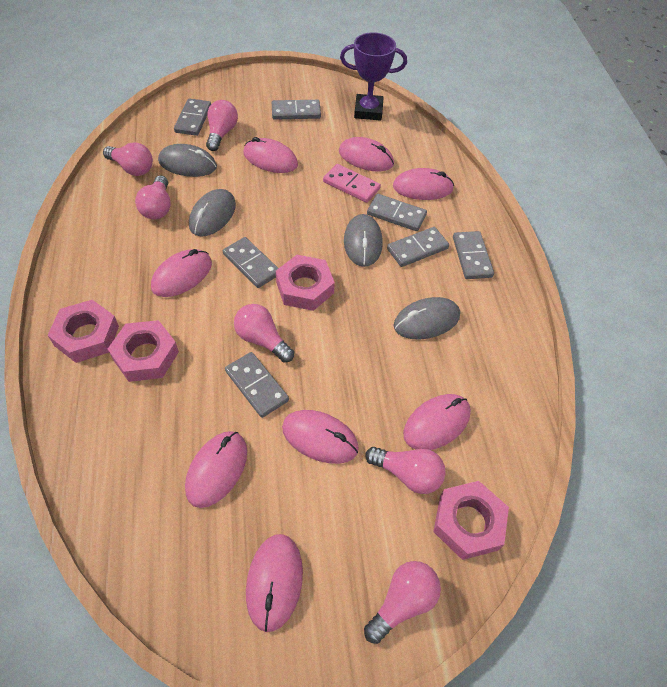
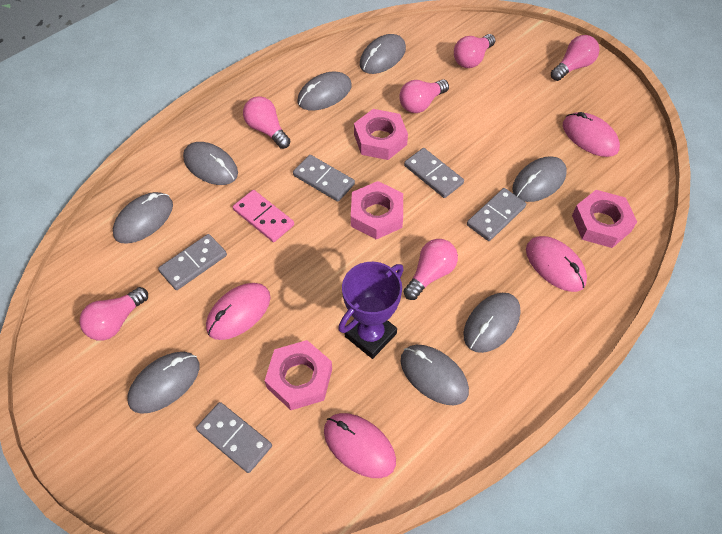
grey domino: [174,98,211,136] [223,237,279,288] [225,352,289,418] [272,100,321,120] [367,194,427,231] [387,227,449,267] [453,231,494,279] = 7 -> [158,234,227,290] [196,402,272,473] [293,155,355,202] [404,148,464,198] [467,188,526,241] = 5
grey mouse: [158,144,217,177] [189,189,236,237] [344,214,383,267] [393,297,460,340] = 4 -> [113,192,173,244] [127,352,200,414] [183,142,238,185] [298,72,352,111] [360,34,406,74] [400,345,469,405] [463,293,521,353] [512,156,567,202] = 8
pink mouse: [151,249,212,297] [185,431,247,508] [243,137,298,173] [246,534,303,632] [282,410,359,464] [339,137,394,172] [393,168,454,200] [403,394,471,450] = 8 -> [206,283,270,340] [324,413,396,478] [526,236,587,292] [563,112,620,157] = 4

